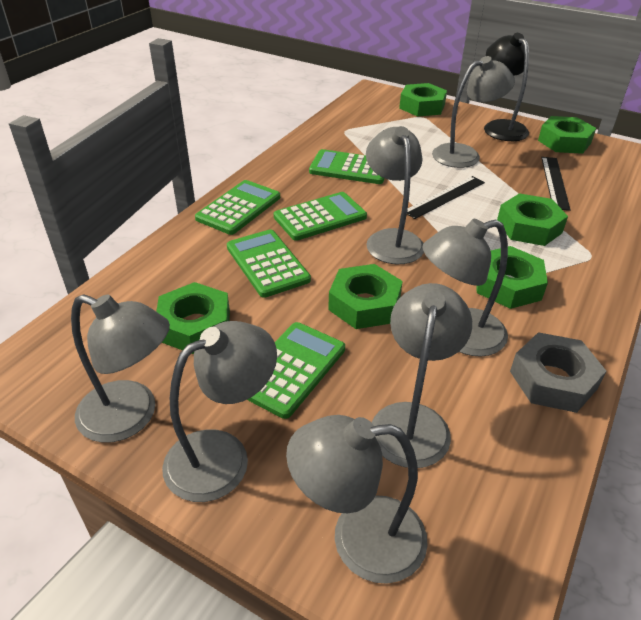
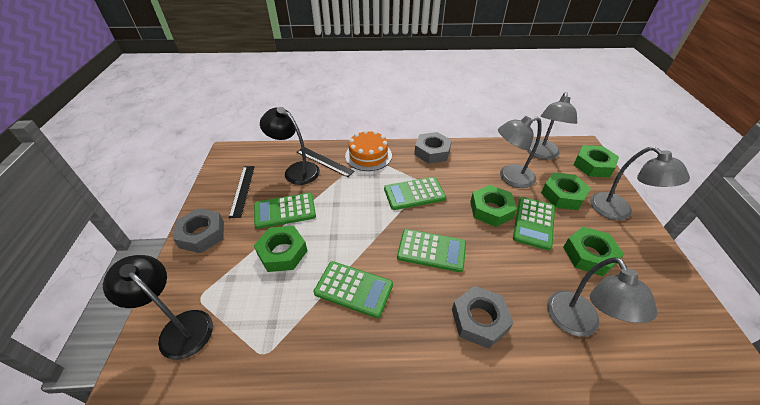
black lamp: [484,33,529,141] = 1 -> [103,255,213,360] [260,107,320,185] = 2
green nut: [156,282,230,354] [328,264,403,329] [399,83,447,117] [476,246,548,309] [497,193,568,246] [538,116,596,154] = 6 -> [254,226,308,272] [470,185,517,227] [541,172,591,210] [563,226,624,276] [573,145,619,177] = 5
grey lamp: [71,294,170,443] [162,321,277,502] [286,415,428,584] [366,126,424,264] [372,283,472,468] [423,219,508,357] [432,56,515,168] = 7 -> [498,116,542,188] [527,92,577,160] [547,257,658,336] [590,147,690,220] = 4
grey nut: [510,332,606,413] = 1 -> [173,208,224,253] [414,132,452,164] [452,286,514,349] = 3
orange cake: none = 0 -> [345,130,392,171] = 1

